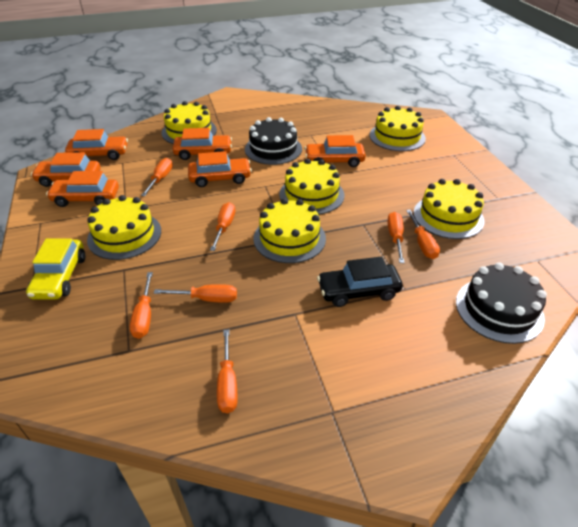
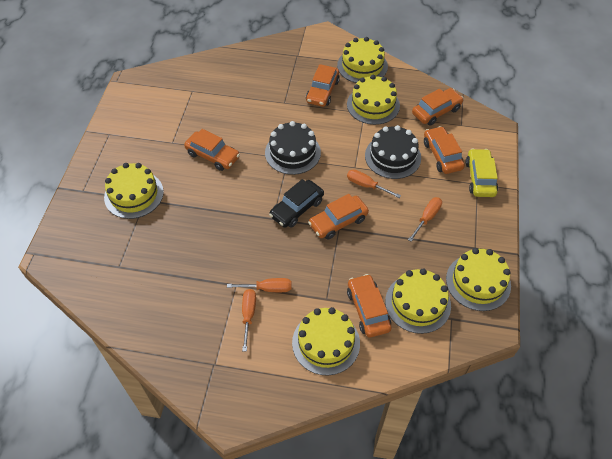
orange screwdriver: [130,272,153,339] [141,158,173,196] [154,284,237,303] [210,202,235,251] [217,329,238,413] [387,212,405,263] [406,210,440,259] = 7 -> [227,278,291,292] [242,289,256,352] [347,169,401,198] [408,197,442,242] = 4

